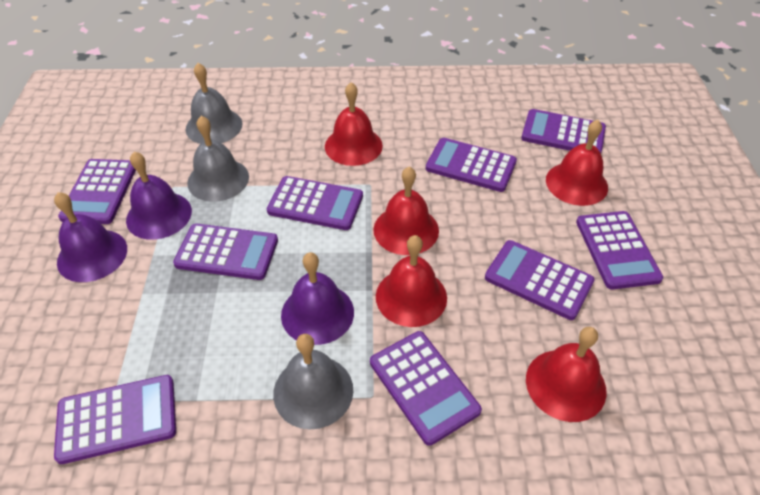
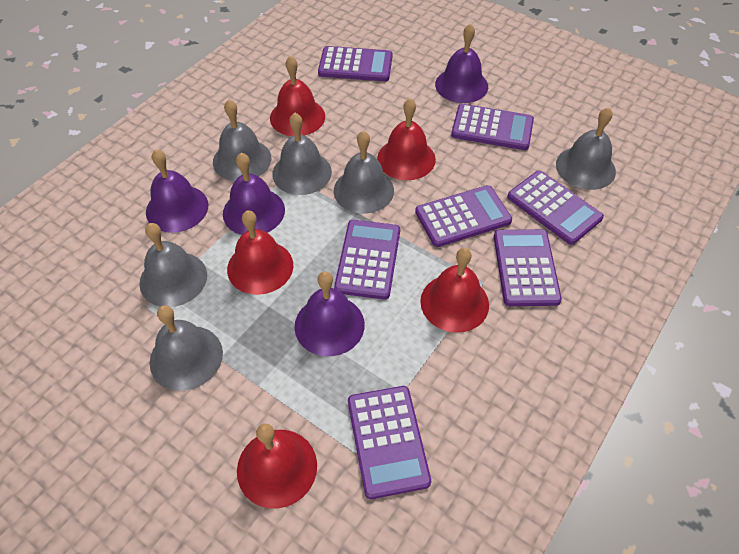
grey bell: [186,63,242,144] [187,116,249,202] [273,334,353,429] = 3 -> [139,223,207,307] [150,305,223,391] [213,100,271,181] [272,113,332,195] [334,131,394,214] [556,107,616,190] = 6
purple bell: [54,192,127,282] [126,152,192,240] [281,252,354,345] = 3 -> [146,149,208,233] [223,153,285,235] [295,271,365,356] [435,24,488,103] = 4
purple calculator: [54,375,176,464] [58,159,136,224] [173,223,278,280] [267,176,363,230] [370,331,482,446] [426,138,517,192] [485,240,595,320] [521,109,606,153] [576,211,663,290] = 9 -> [318,46,393,81] [334,220,400,300] [348,386,431,499] [415,185,512,247] [451,104,534,150] [494,229,562,306] [507,170,604,245] = 7

